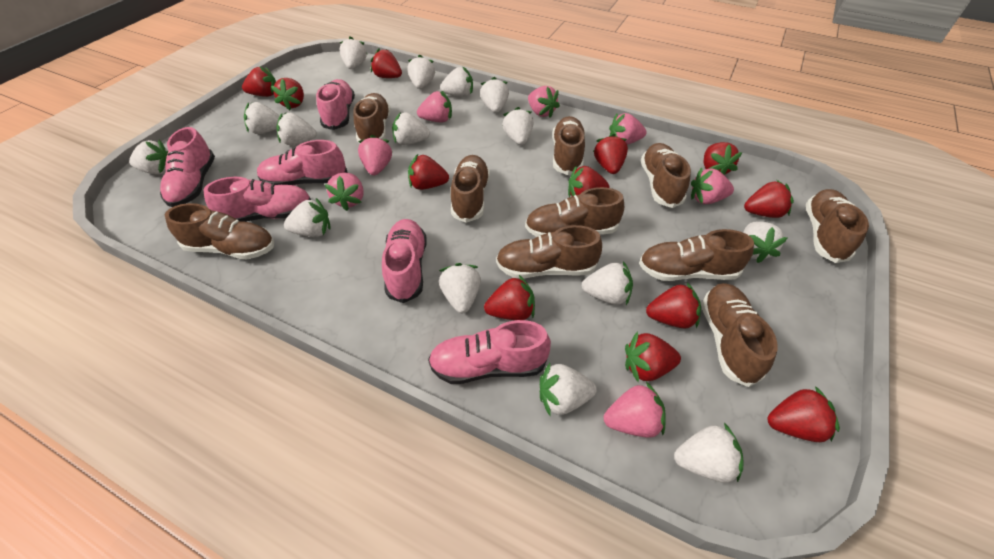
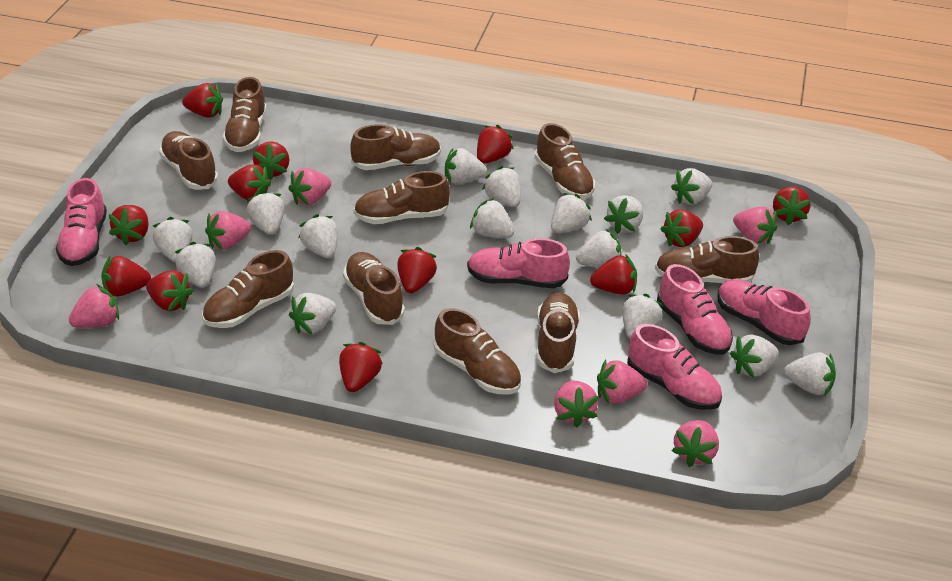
pink shoe: [160,127,215,207] [203,177,311,222] [257,140,347,186] [316,79,355,130] [382,219,427,303] [428,320,551,384] = 6 -> [56,178,107,266] [467,238,570,288] [627,324,722,410] [657,264,733,355] [717,279,811,345] = 5

